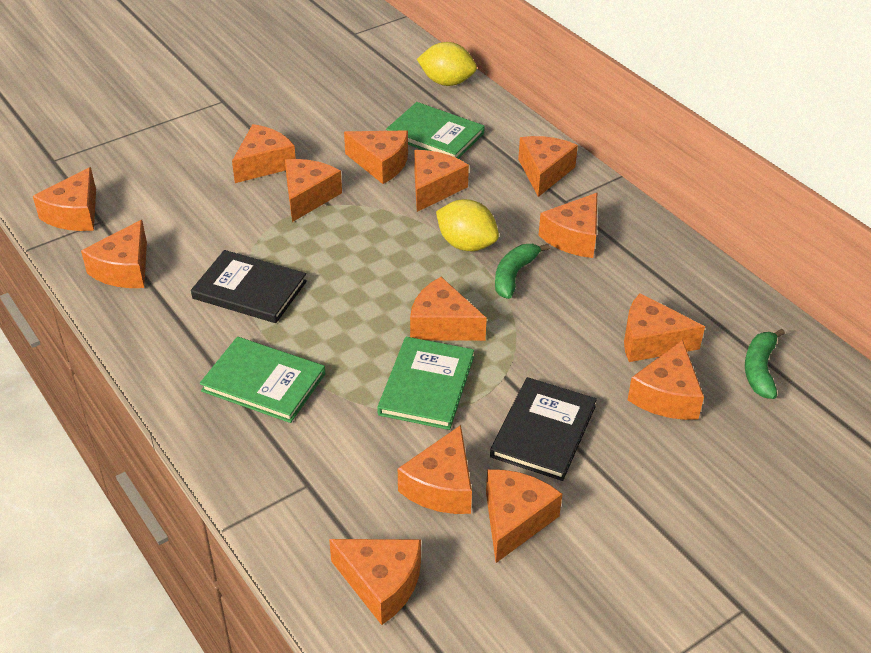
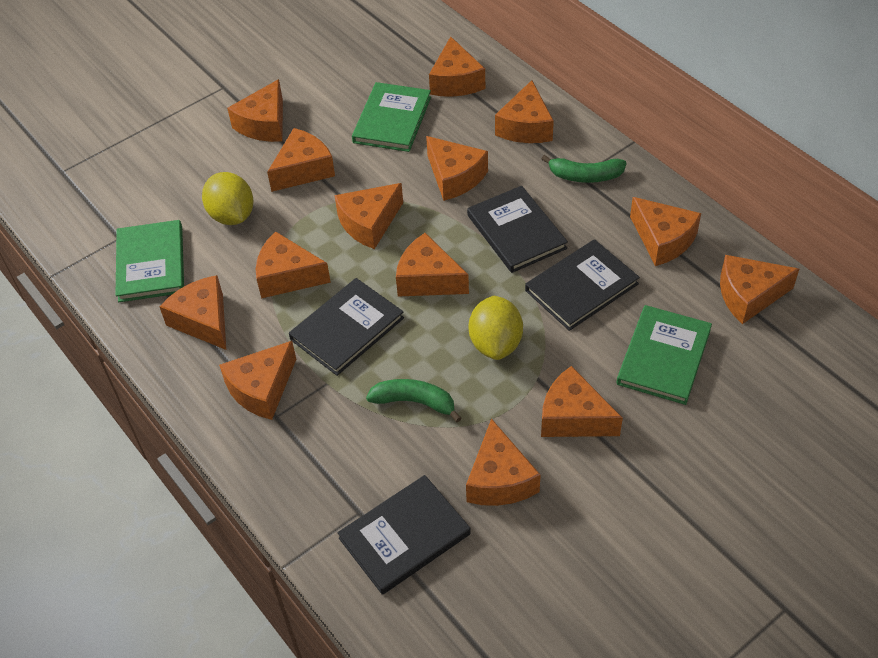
black book: [191,250,307,323] [490,377,597,481] = 2 -> [289,278,404,376] [338,475,471,595] [467,186,568,273] [525,239,640,331] = 4

